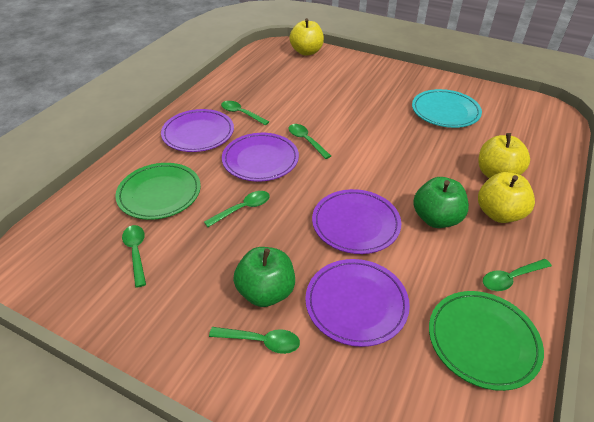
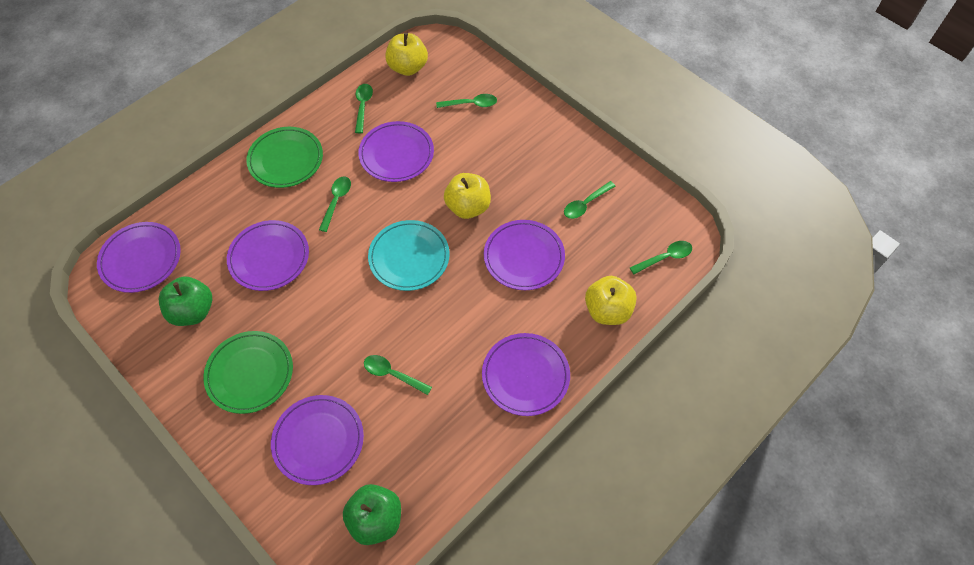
purple plate: [161,109,234,152] [222,133,299,181] [305,259,410,347] [312,189,401,254] = 4 -> [97,222,181,293] [227,220,309,291] [271,395,364,485] [358,121,434,182] [482,333,570,416] [484,220,565,290] = 6

